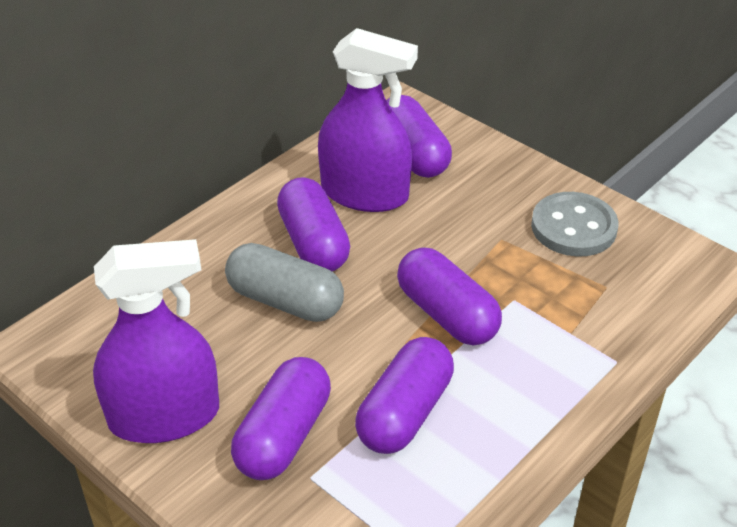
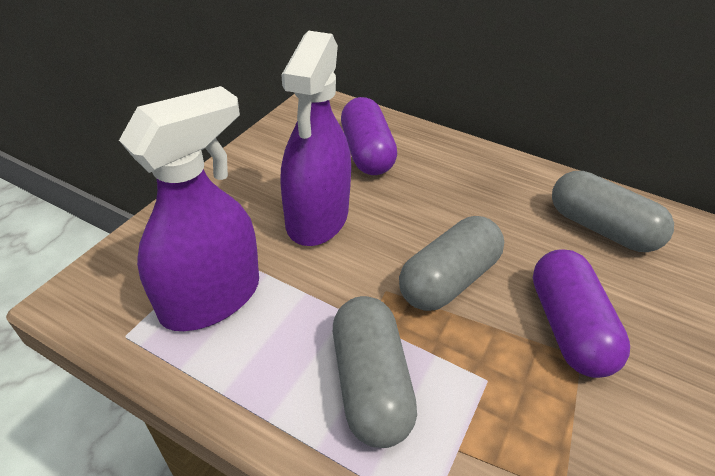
grey button: [531,192,619,257] = 1 -> none = 0
grey capsule: [225,243,344,322] = 1 -> [333,296,417,448] [399,216,504,311] [552,171,674,252] = 3
purple capsule: [231,357,331,480] [277,177,350,271] [355,337,454,454] [386,95,452,178] [397,247,502,345] = 5 -> [341,97,397,175] [533,249,630,378] = 2

